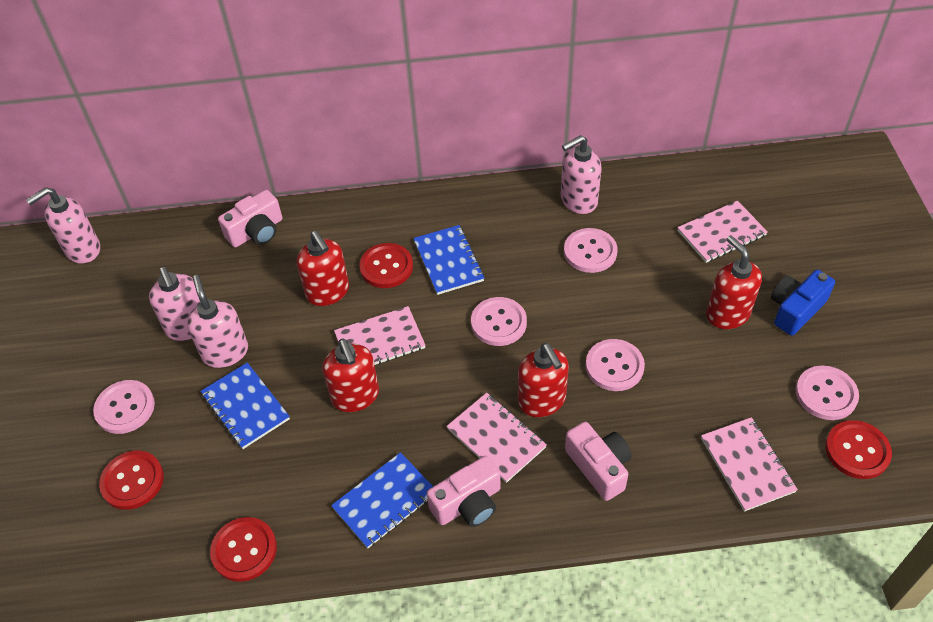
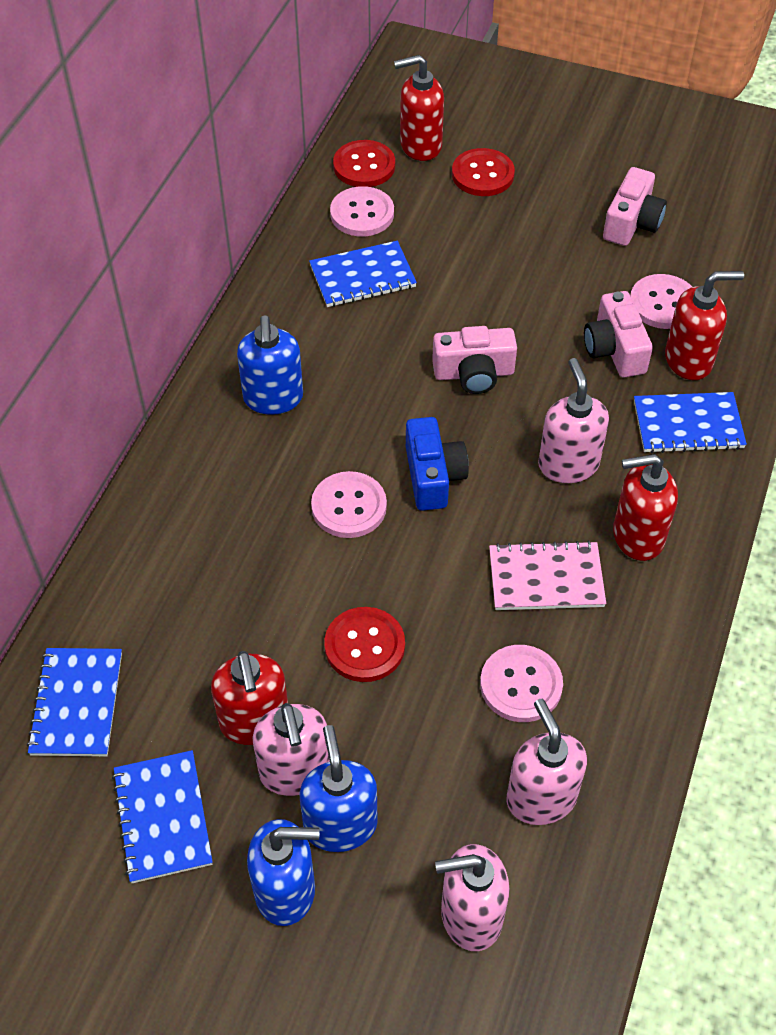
blue notebook: [201,363,290,449] [331,452,433,548] [413,225,484,295] = 3 -> [27,648,122,756] [112,750,213,883] [309,241,417,307] [634,392,747,453] = 4
blue soap dispenser: none = 0 -> [237,315,303,415] [247,819,320,926] [300,725,378,852] = 3
pink button: [93,380,155,434] [471,297,527,346] [564,228,617,273] [586,339,645,391] [796,366,859,420] = 5 -> [311,471,387,538] [330,186,394,236] [480,645,563,722] [630,274,692,329] = 4
pink notebook: [334,306,426,365] [447,393,547,483] [677,201,768,263] [701,417,798,512] = 4 -> [489,540,606,610] = 1
red button: [99,451,164,510] [210,517,277,582] [359,243,413,288] [825,420,892,479] = 4 -> [324,607,405,682] [333,140,395,187] [452,148,515,196] = 3

